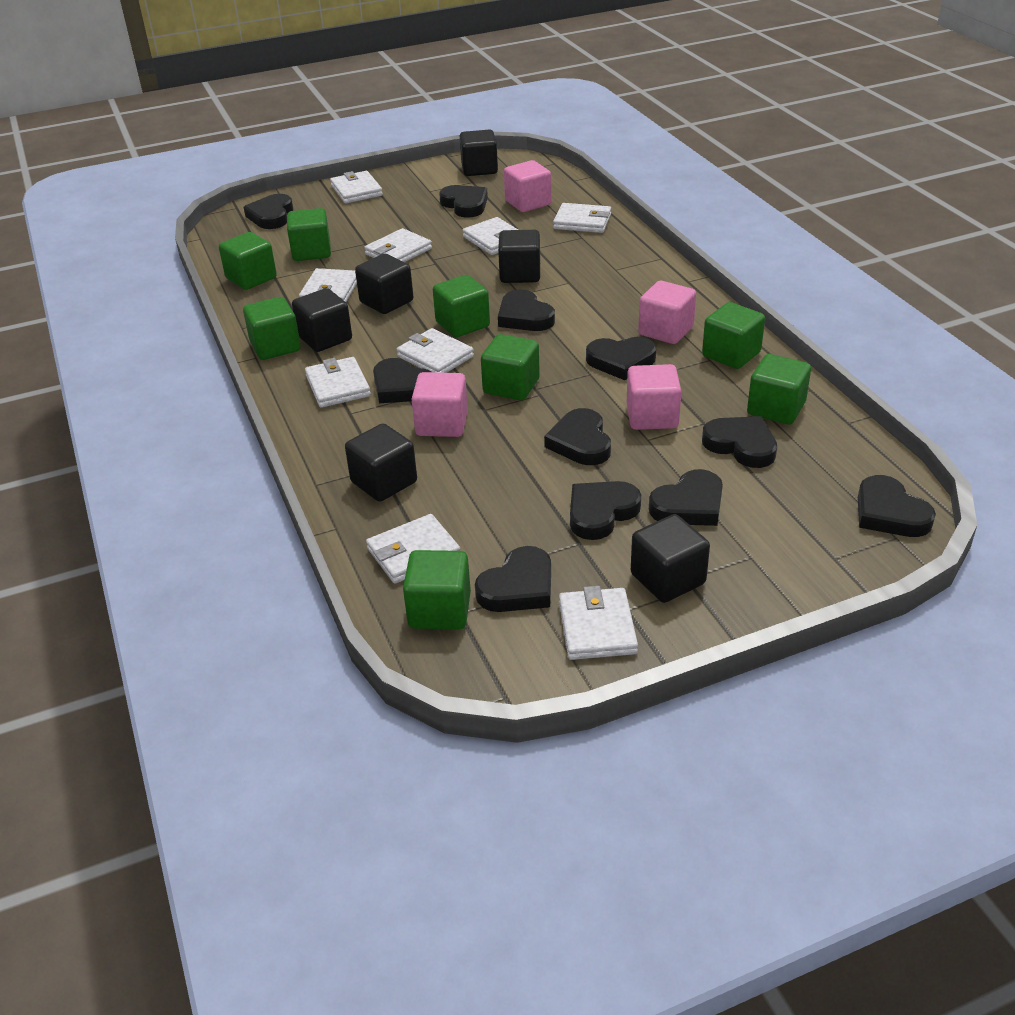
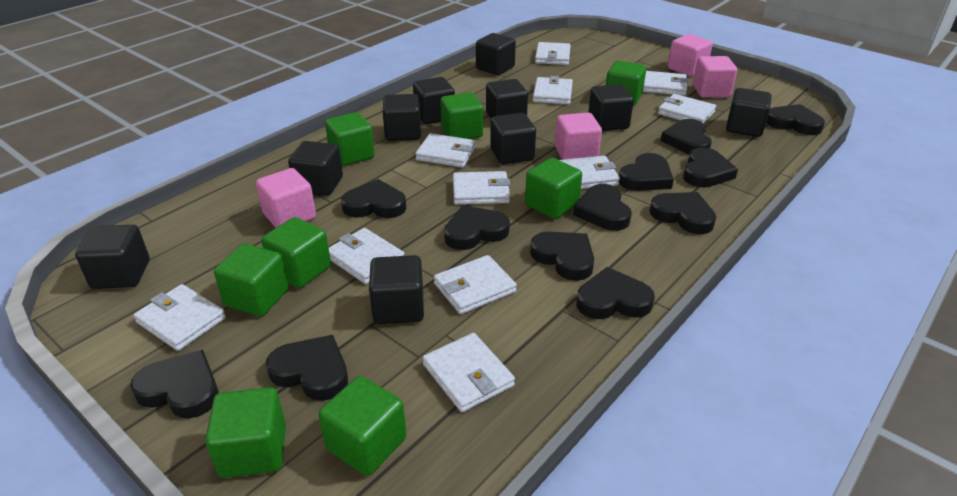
black cube: [292,288,352,352] [345,424,417,502] [355,254,413,314] [460,130,498,176] [498,230,540,283] [631,514,710,603] = 6 -> [75,225,150,289] [288,141,343,196] [369,255,424,324] [383,94,421,141] [413,77,455,124] [476,33,516,75] [486,79,528,119] [490,113,536,164] [588,84,634,131] [726,88,771,137] = 10
black heart: [244,194,293,229] [373,358,431,403] [439,185,488,218] [475,546,551,612] [498,289,555,331] [544,408,611,465] [570,481,641,540] [586,337,657,380] [649,469,723,526] [702,416,777,468] [858,475,936,537] = 11 -> [130,350,219,418] [266,335,348,401] [341,179,406,218] [444,205,510,250] [530,232,594,281] [573,184,632,231] [576,267,655,319] [619,153,674,191] [650,192,716,234] [661,119,712,154] [683,147,738,188] [766,104,825,135] = 12
white wallet: [299,268,357,302] [305,357,371,408] [330,171,383,203] [364,228,432,262] [366,514,460,584] [396,328,474,373] [462,217,518,255] [553,203,611,233] [559,586,638,660] = 9 -> [133,284,226,351] [329,228,405,284] [415,133,476,167] [423,333,515,412] [434,255,517,314] [453,171,510,205] [533,76,573,105] [535,42,571,65] [560,156,620,189] [643,71,689,96] [658,94,716,124] = 11

